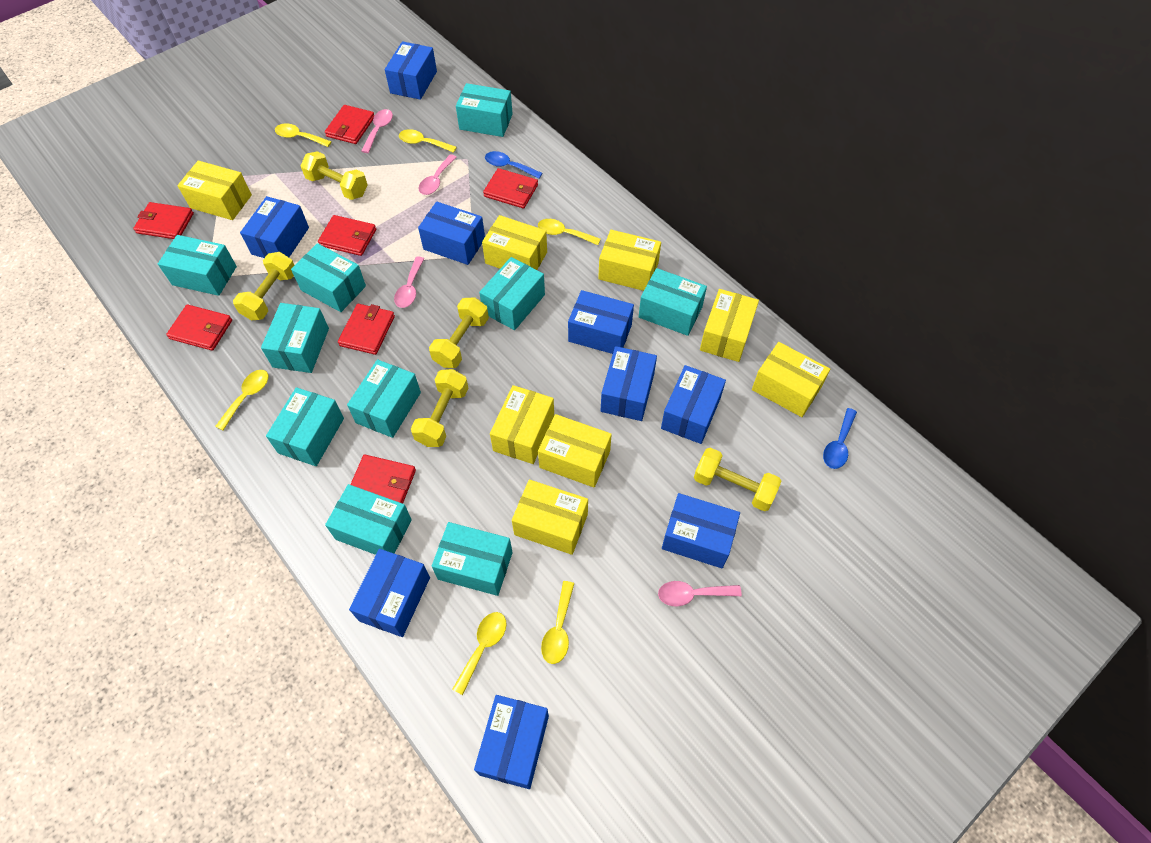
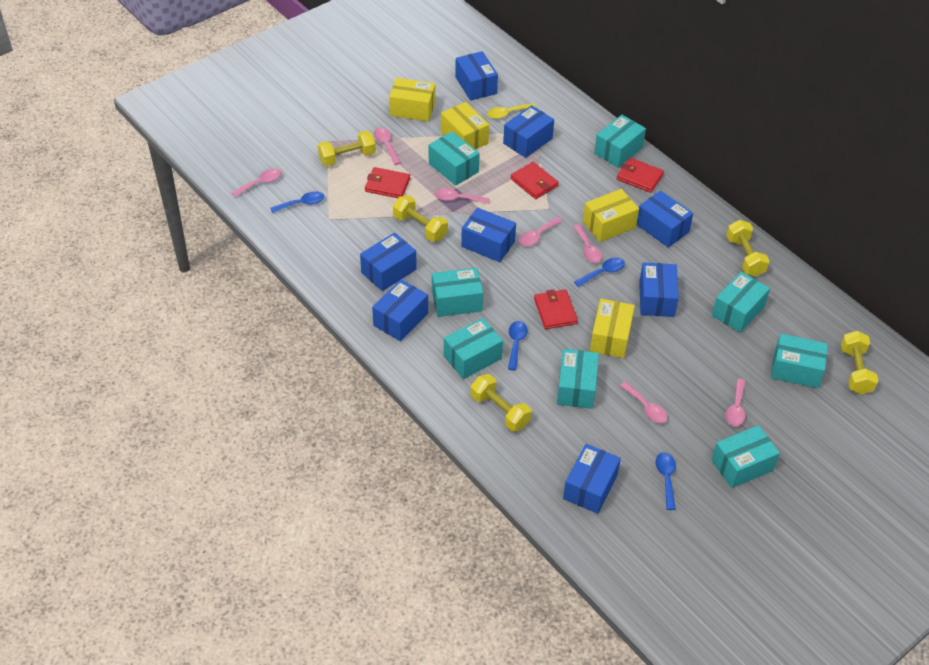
blue box: [240,196,309,258] [349,549,430,637] [385,41,437,100] [418,201,485,265] [474,695,549,789] [568,290,634,354] [601,346,657,421] [661,365,726,444] [662,493,740,568] = 9 -> [360,232,417,291] [372,279,428,341] [455,51,498,101] [461,208,516,262] [503,105,554,158] [563,444,621,514] [637,191,693,248] [639,262,679,317] = 8
blue spoon: [485,151,542,179] [823,408,857,469] = 2 -> [270,191,324,213] [508,321,527,370] [574,258,625,287] [656,452,676,510] = 4
pink spoon: [361,109,393,153] [394,257,425,308] [419,154,457,195] [658,581,742,606] = 4 -> [232,169,281,197] [374,128,401,165] [435,188,490,204] [519,217,562,246] [573,224,602,263] [620,381,668,423] [725,379,746,426] = 7
red wallet: [133,202,194,239] [166,304,232,351] [318,215,376,256] [325,105,375,144] [338,304,395,355] [350,454,416,504] [483,168,538,208] = 7 -> [365,167,410,198] [511,162,559,199] [534,289,578,329] [616,158,664,193] = 4
turquoise box: [158,235,237,296] [261,303,329,373] [266,387,344,466] [291,243,366,312] [325,484,412,555] [347,359,421,438] [432,522,513,596] [456,83,513,137] [479,257,545,330] [639,268,707,336] = 10 -> [429,131,480,186] [432,268,483,317] [444,318,503,379] [557,349,599,409] [594,115,646,168] [711,425,780,488] [712,272,770,333] [771,334,828,388] = 8
yellow box: [177,161,252,220] [482,215,547,270] [490,385,554,464] [512,480,588,555] [538,414,612,488] [598,230,661,291] [700,289,759,362] [752,342,830,417] = 8 -> [389,78,435,122] [441,102,489,150] [583,189,639,242] [590,299,635,358] = 4
yellow spoon: [215,370,268,431] [275,123,332,147] [399,129,457,153] [452,612,507,695] [538,219,601,245] [541,581,574,664] = 6 -> [487,103,536,119] = 1

